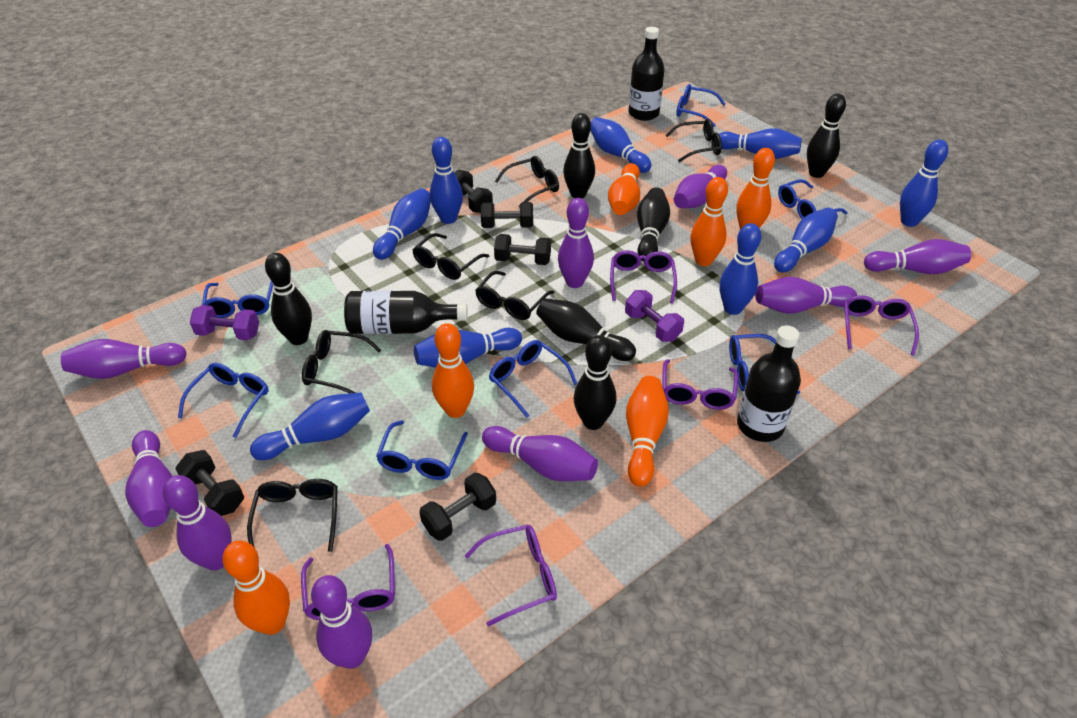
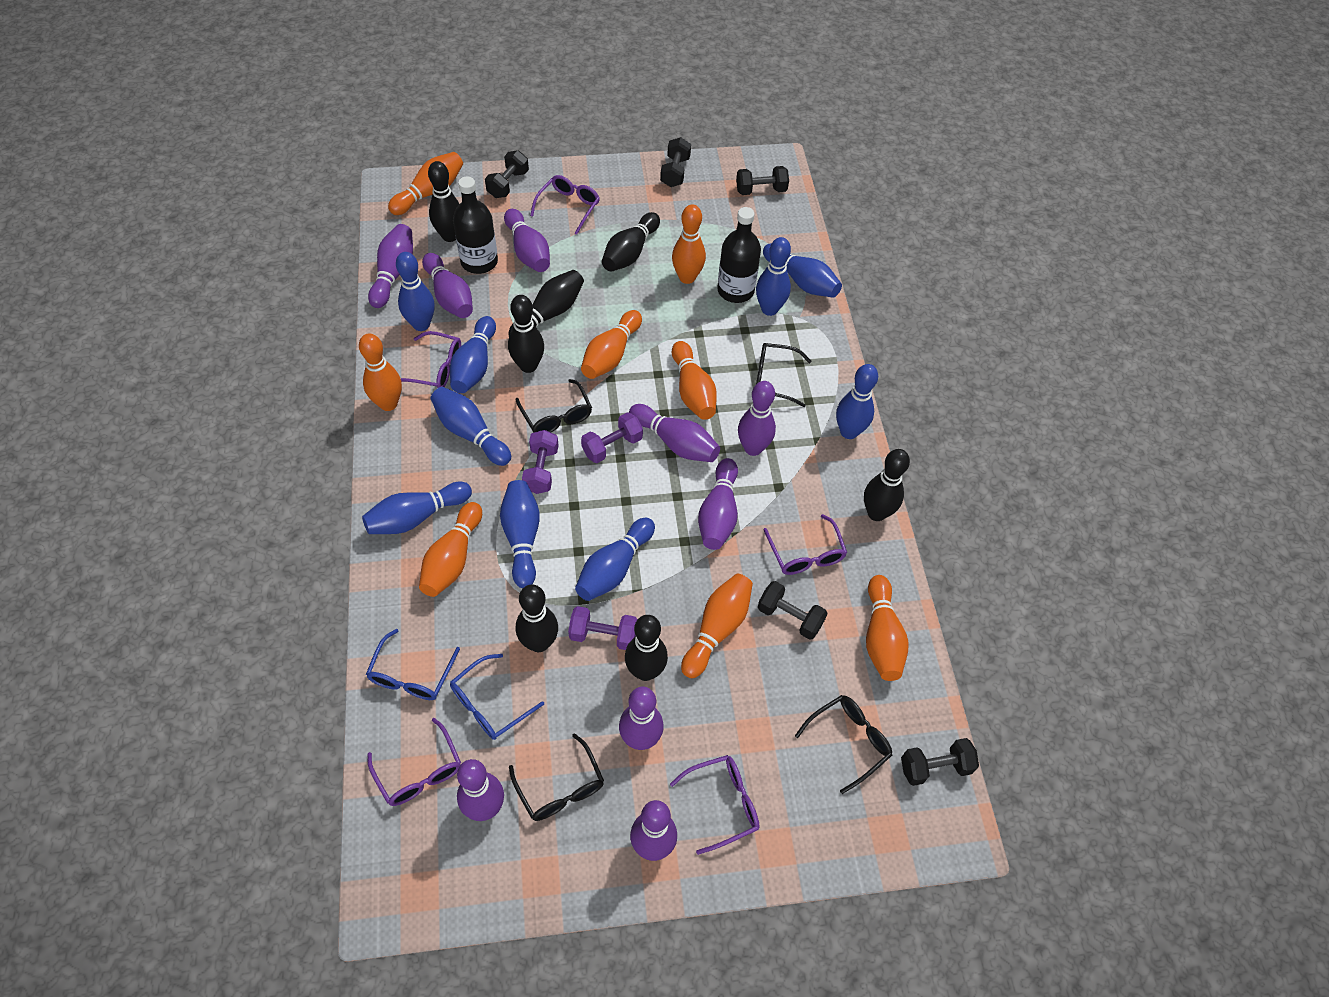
black bottle: [344,291,467,334] [628,27,665,121] [737,325,801,442] = 3 -> [453,176,498,274] [717,207,761,303] = 2
black bowling pin: [265,253,312,345] [536,298,636,361] [563,113,595,198] [574,335,616,430] [637,187,670,262] [807,93,846,178] = 6 -> [428,161,459,242] [508,270,584,336] [508,295,544,373] [516,585,558,652] [602,212,660,272] [625,615,668,681] [864,449,910,521] = 7
black glasses: [247,479,338,552] [302,330,381,393] [412,233,490,280] [475,271,555,320] [495,156,559,208] [665,119,722,162] = 6 -> [509,733,604,821] [515,379,592,433] [756,343,812,407] [795,695,892,794] = 4
blue glasses: [178,363,269,438] [202,281,273,318] [376,420,468,480] [489,340,577,418] [676,84,726,127] [729,334,800,394] [778,179,848,219] = 7 -> [366,629,460,700] [450,654,544,740] = 2
orange bowling pin: [223,541,290,635] [432,323,474,418] [608,163,640,215] [626,376,669,487] [690,177,728,266] [736,148,775,230] = 6 -> [359,333,402,411] [388,152,463,215] [419,502,482,597] [581,310,642,379] [672,205,706,284] [672,341,717,420] [681,573,753,678] [866,575,909,681] = 8
purple dumbbell: [190,305,259,340] [625,290,684,342] = 2 -> [522,430,559,494] [568,606,638,650] [581,412,643,463] = 3

